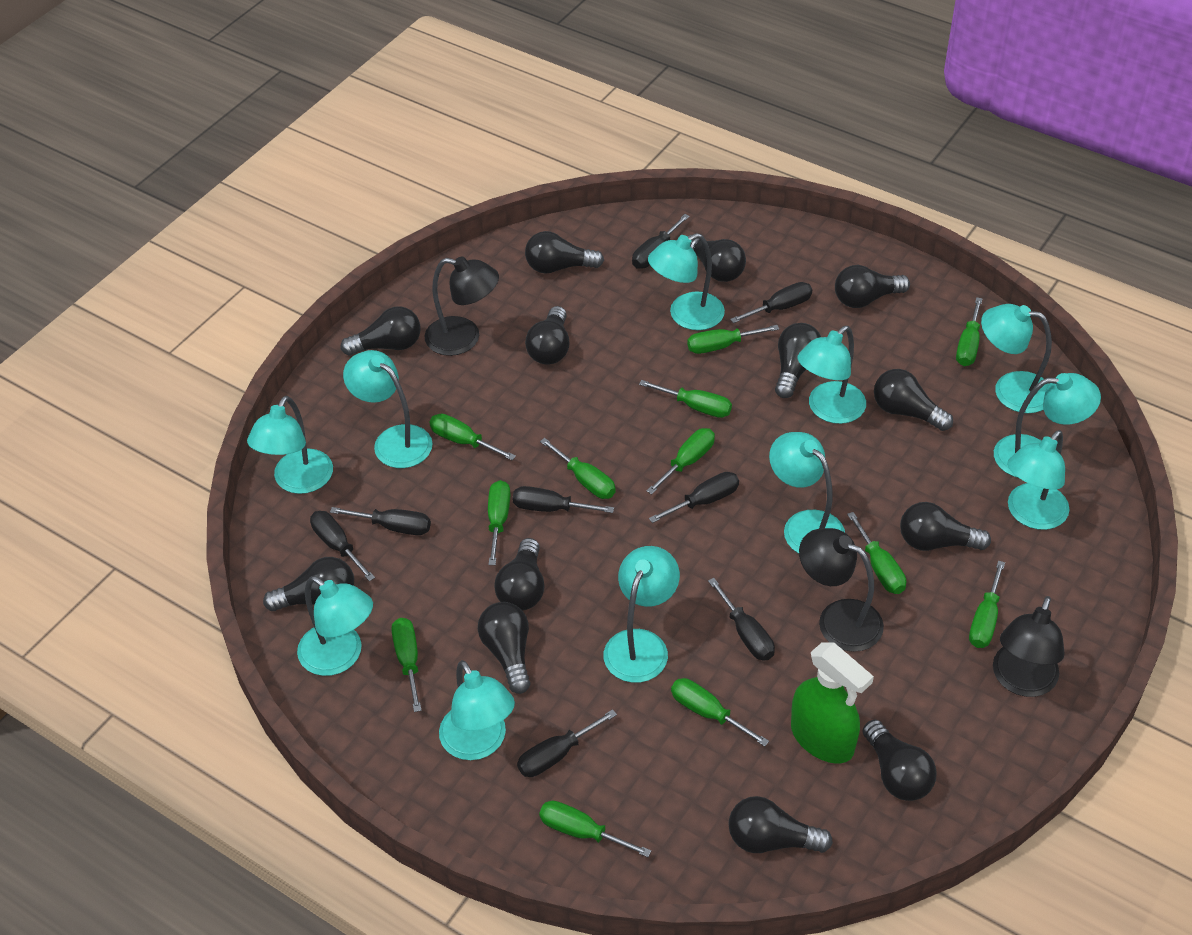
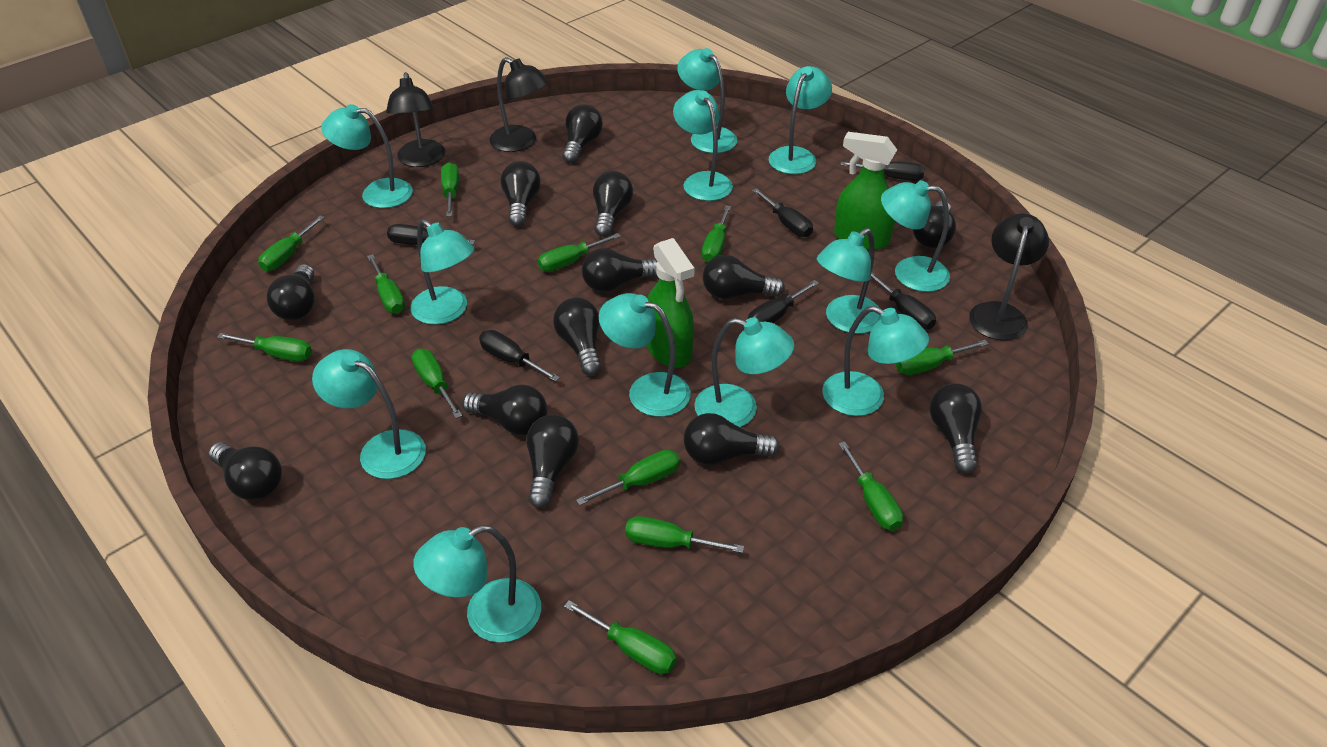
black screwdriver: [310,511,375,581] [330,507,431,535] [512,486,614,513] [517,709,617,777] [632,214,690,269] [649,472,739,523] [708,578,775,661] [730,282,812,323] = 8 -> [387,224,475,245] [479,330,560,382] [748,280,819,323] [752,188,813,237] [840,161,925,181] [870,273,936,329] = 6
green spray bottle: [791,642,874,763] = 1 -> [647,238,695,368] [834,132,897,250] = 2
turquoise lamp: [247,396,333,494] [297,576,373,676] [343,350,433,468] [439,660,515,760] [604,546,680,683] [648,233,725,330] [769,432,845,554] [797,326,866,424] [981,304,1052,413] [994,373,1101,478] [1007,430,1070,530] = 11 -> [312,349,426,479] [321,104,413,208] [410,219,474,325] [413,525,541,643] [599,293,691,417] [673,90,733,201] [677,48,737,153] [694,317,794,427] [769,66,832,174] [817,228,881,334] [822,306,929,416] [881,180,950,292] = 12

